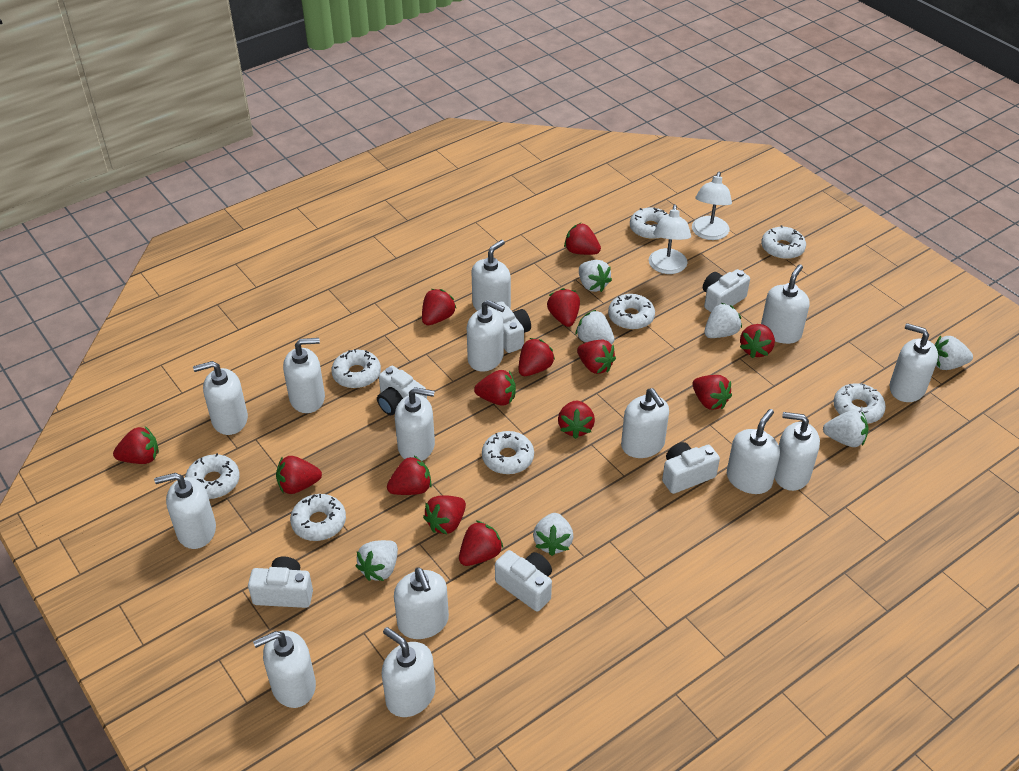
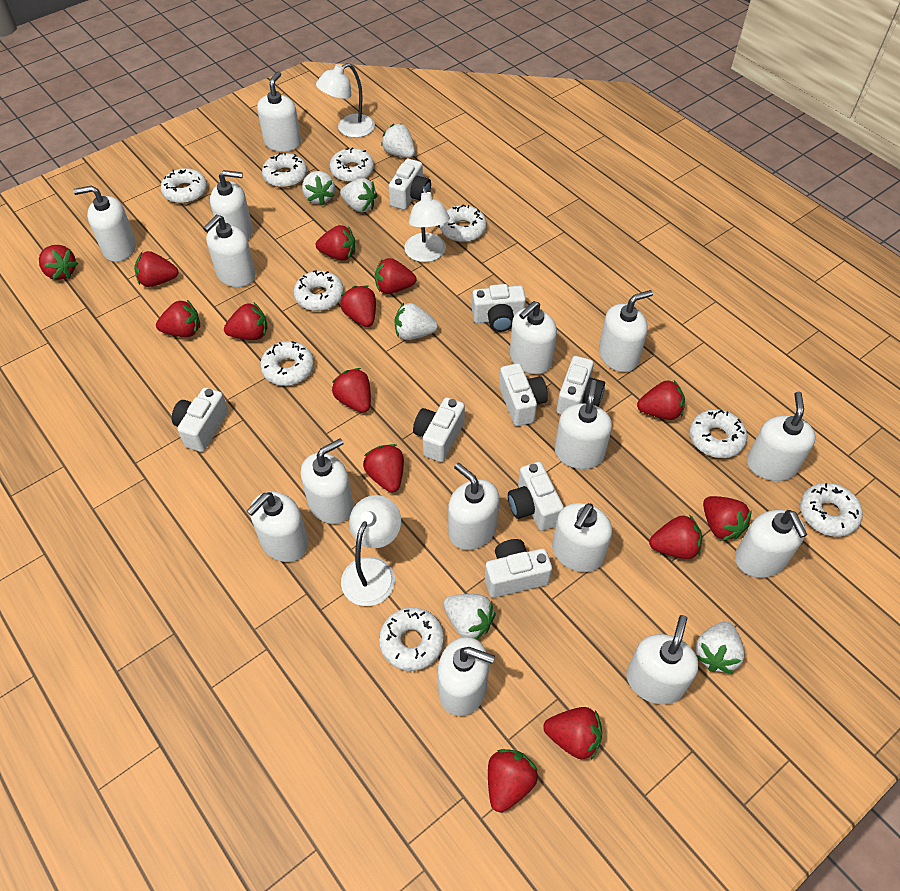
white camera: [248,556,313,608] [377,366,427,415] [488,301,531,353] [495,550,552,612] [662,442,720,494] [703,269,750,312] = 6 -> [172,388,228,452] [388,159,431,210] [413,397,465,462] [472,284,526,332] [485,539,552,597] [499,363,548,426] [508,462,564,531] [557,356,605,415] = 8
white donut: [185,453,240,499] [290,494,346,541] [331,349,381,388] [482,431,534,474] [608,294,655,330] [630,207,669,240] [761,225,806,260] [833,383,886,424] = 8 -> [161,168,207,204] [260,341,314,386] [262,152,307,188] [293,270,344,311] [330,147,374,182] [379,607,444,671] [440,204,487,242] [690,409,747,458] [800,483,863,537] = 9
white lamp: [649,204,691,274] [692,171,732,240] = 2 -> [316,63,375,138] [341,495,401,606] [404,186,450,262] = 3
white soap dispenser: [154,473,216,549] [193,361,248,435] [253,630,316,708] [283,338,325,413] [381,627,436,717] [394,567,449,639] [395,387,435,461] [467,300,505,371] [472,240,511,311] [621,388,669,458] [727,409,780,494] [761,264,810,344] [774,412,820,491] [889,323,938,402] = 14 -> [73,186,136,262] [203,215,256,287] [210,170,253,240] [247,492,309,562] [257,71,301,152] [301,438,353,524] [438,637,495,716] [448,463,500,550] [510,301,557,374] [552,503,612,572] [555,380,612,469] [599,290,653,372] [626,615,699,704] [735,510,807,578] [747,392,816,481] = 15
white strawberry: [356,540,398,581] [533,513,573,556] [576,310,614,345] [579,260,612,292] [704,303,742,338] [823,410,869,447] [934,336,973,370] = 7 -> [302,171,335,206] [340,178,378,212] [381,124,415,158] [394,303,438,340] [444,594,496,639] [695,621,745,674] = 6

